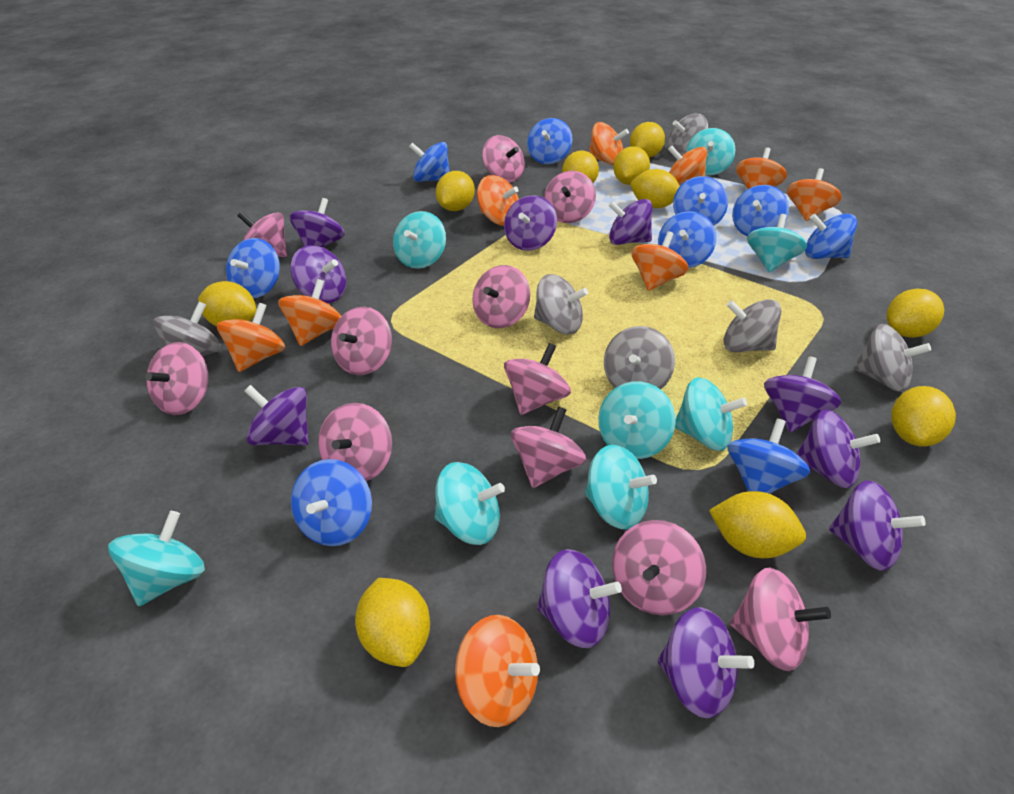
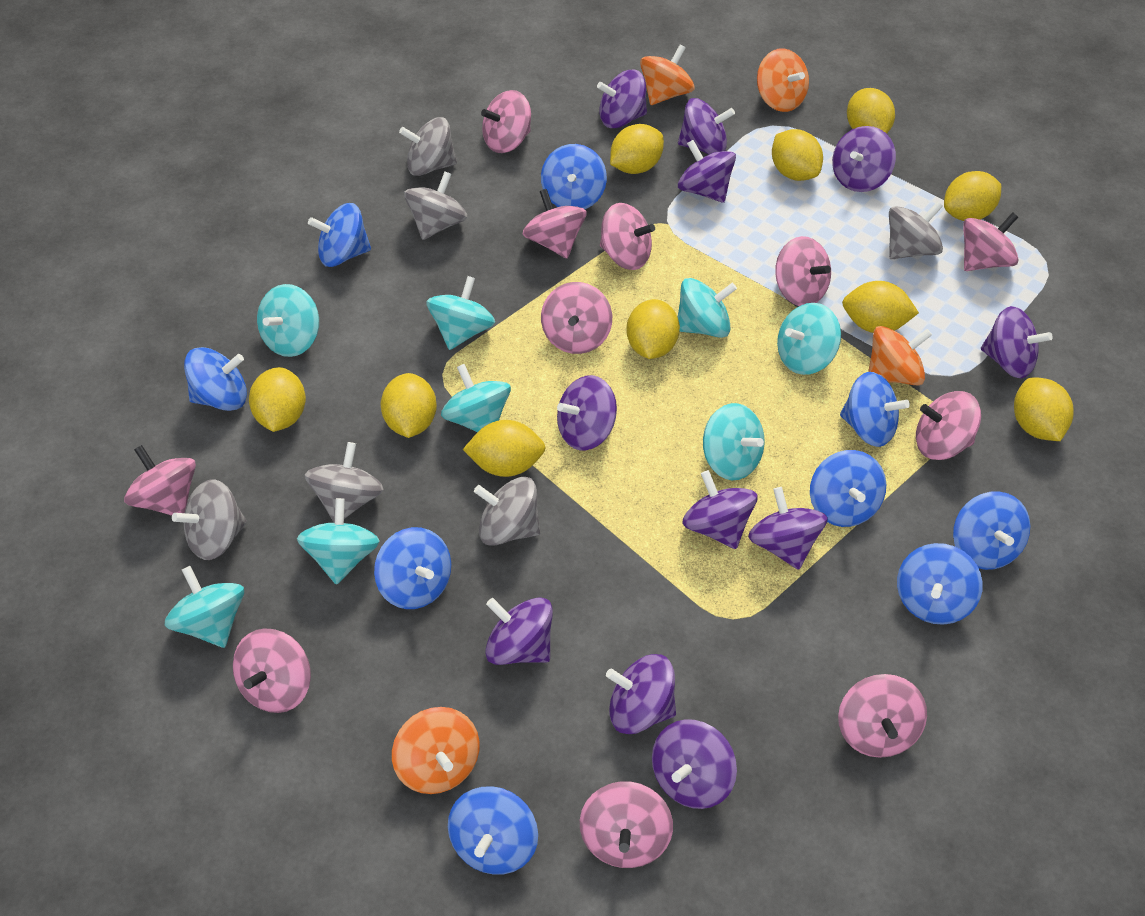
orange spinning top: [217,303,285,372] [278,279,341,346] [455,615,540,727] [477,175,519,226] [589,122,629,165] [631,231,689,291] [668,146,707,185] [736,148,787,189] [787,168,842,221] = 9 -> [392,707,480,794] [640,45,694,105] [757,48,809,112] [868,326,932,386] = 4
purple spinning top: [245,385,309,445] [289,198,345,247] [290,245,346,303] [504,195,557,251] [537,549,622,648] [608,199,652,245] [657,607,754,718] [764,356,841,432] [797,409,880,488] [829,480,925,571] = 10 -> [485,597,553,665] [557,375,617,451] [597,69,647,128] [606,654,676,734] [652,719,737,809] [678,98,735,154] [678,140,736,203] [682,470,757,549] [748,487,828,570] [832,126,896,192] [981,306,1053,378] = 11

